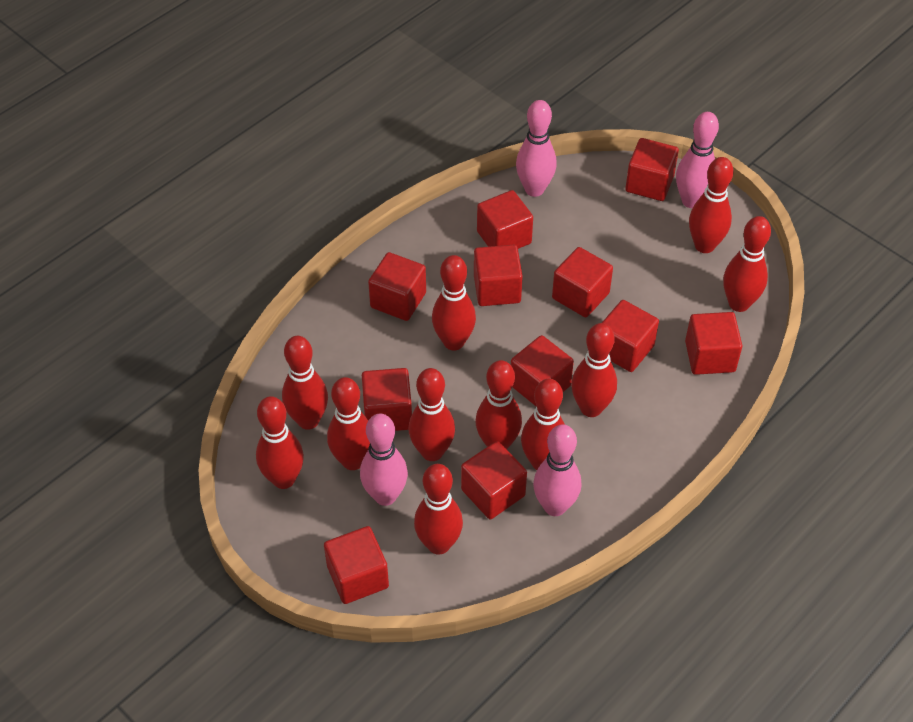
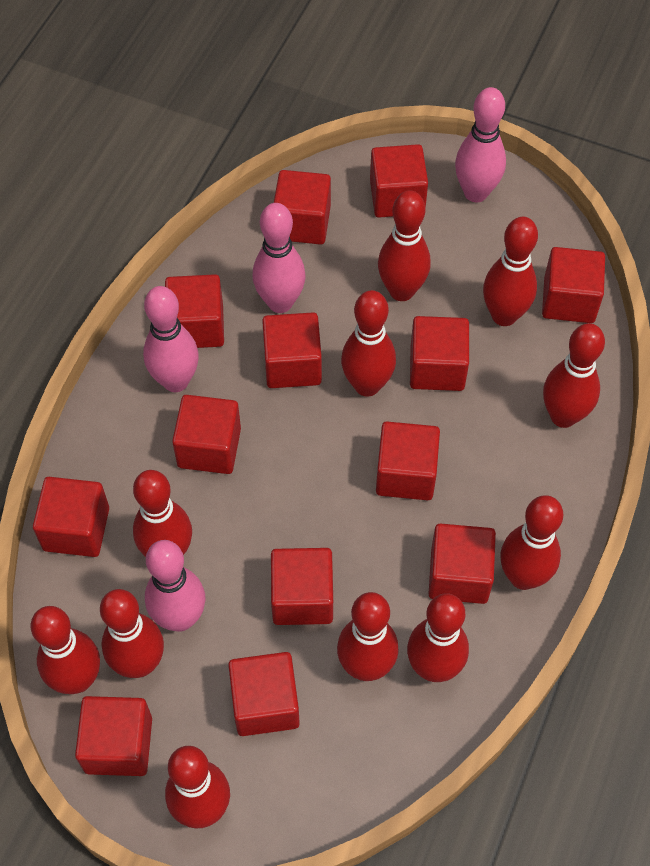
red cube: [324,526,389,604] [362,368,412,431] [368,252,426,321] [461,441,527,519] [474,245,523,306] [477,190,533,249] [511,335,574,406] [552,247,613,317] [602,300,659,372] [625,138,679,201] [685,312,742,375] = 11 -> [33,477,109,557] [75,696,152,776] [165,274,224,348] [172,395,241,474] [228,652,300,736] [262,312,322,388] [271,548,333,625] [274,170,331,245] [370,144,428,218] [376,421,440,500] [410,316,469,391] [429,524,496,604] [542,247,605,323] = 13

